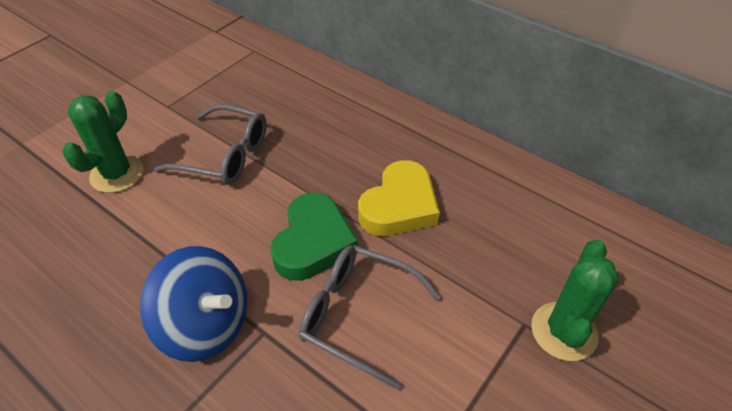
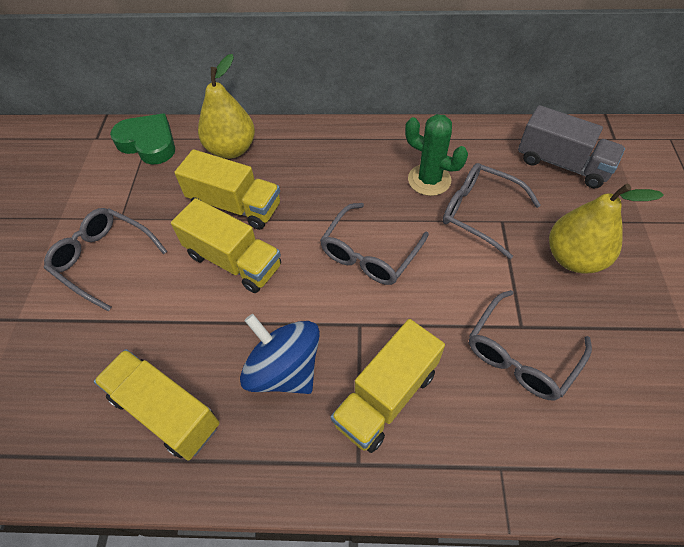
green cactus: [63,91,144,193] [531,240,619,361] = 2 -> [405,114,468,196] = 1
grey glasses: [154,104,267,185] [299,245,441,390] = 2 -> [44,208,167,312] [320,203,429,285] [443,163,541,259] [469,290,592,400] = 4
grey truck: none = 0 -> [518,105,625,188] = 1
yellow heart: [358,160,440,236] = 1 -> none = 0
yellow pear: none = 0 -> [198,54,255,159] [549,184,664,273] = 2
yellow truck: none = 0 -> [94,349,220,460] [171,198,281,293] [174,149,280,230] [331,319,445,453] = 4

